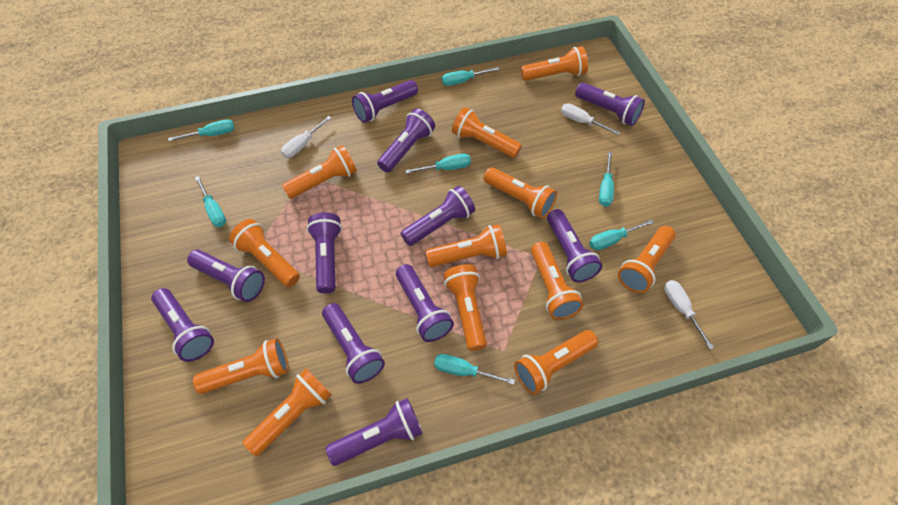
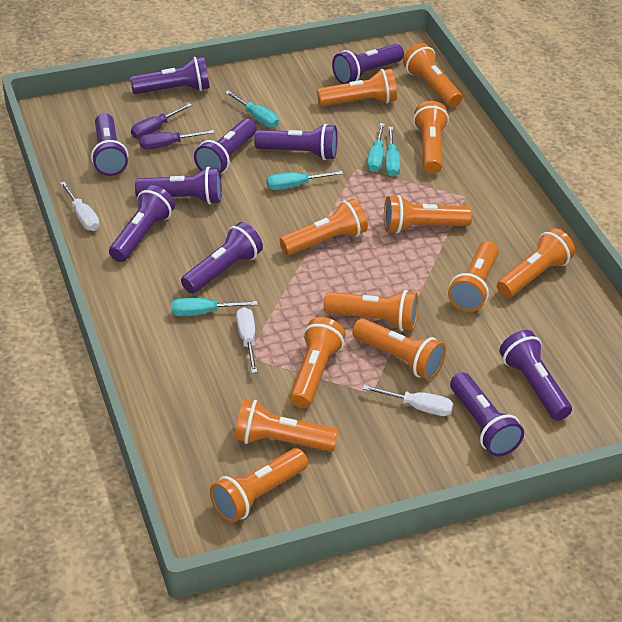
purple flashlight: [151,288,214,362] [187,250,265,302] [307,212,342,294] [322,303,385,384] [326,398,423,466] [352,80,418,123] [377,108,435,172] [396,264,454,342] [401,186,475,246] [547,209,602,282] [575,83,645,126] = 11 -> [91,113,128,176] [109,185,175,262] [130,57,210,94] [135,167,222,205] [181,222,263,294] [194,119,257,174] [254,124,337,160] [332,44,404,84] [450,372,524,456] [499,330,572,421] = 10
purple screwdriver: none = 0 -> [131,103,192,139] [139,130,215,149] = 2
turquoise screwdriver: [168,119,235,141] [195,176,226,227] [405,153,471,174] [434,354,515,385] [442,67,500,86] [589,219,654,250] [599,152,614,207] = 7 -> [171,298,258,316] [225,91,279,128] [267,171,343,190] [367,123,385,172] [385,127,400,177] = 5

